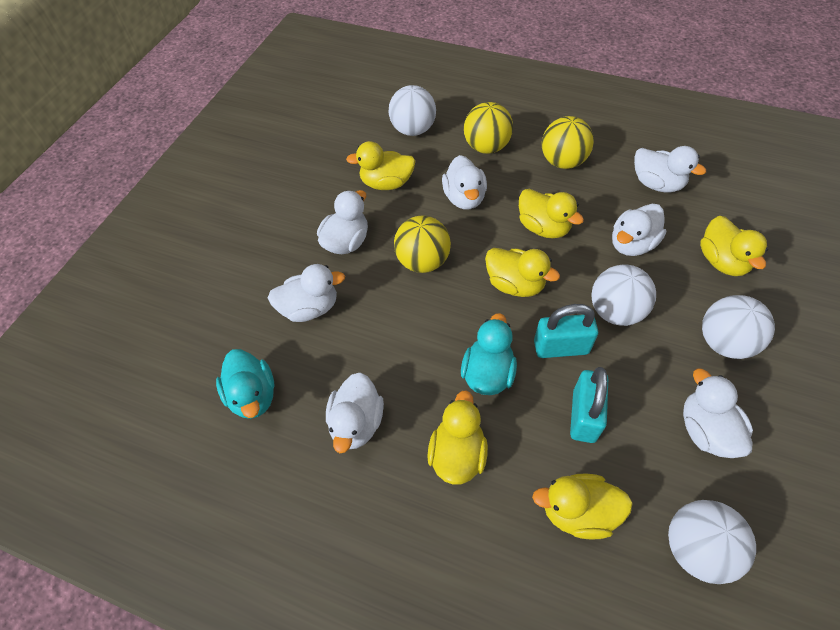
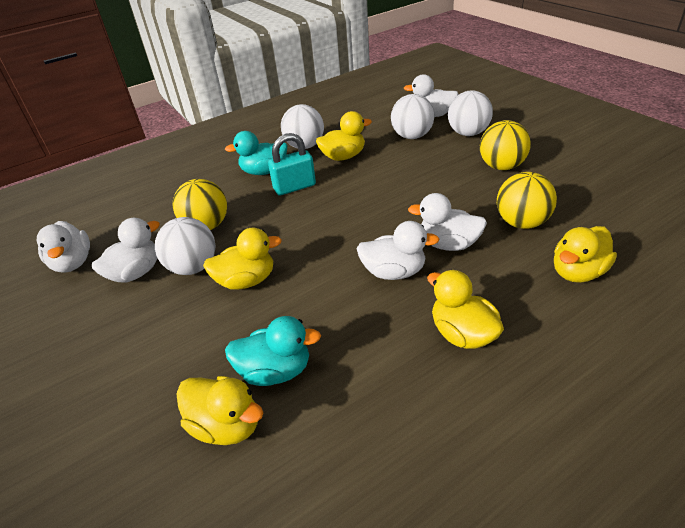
turquoise padlock: [534,304,598,358] [570,367,608,443] = 2 -> [268,133,316,196] = 1
white duck: [268,264,345,322] [317,190,368,254] [326,373,384,453] [442,155,487,209] [612,204,666,256] [634,146,706,192] [683,369,753,458] = 7 -> [37,221,90,273] [92,218,160,282] [356,221,440,280] [404,74,458,117] [408,193,487,251] = 5
yellow duck: [346,141,416,190] [427,390,488,485] [485,248,560,297] [519,189,584,238] [532,474,633,540] [700,216,768,276] = 6 -> [177,376,263,445] [203,227,282,290] [316,111,372,161] [427,270,504,349] [554,226,617,283] = 5

